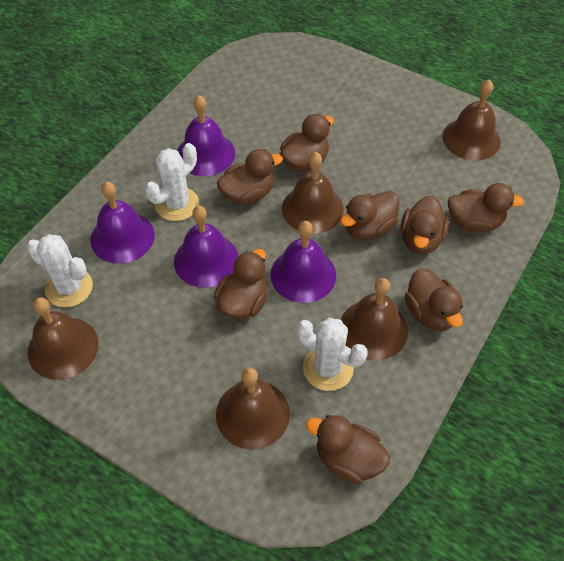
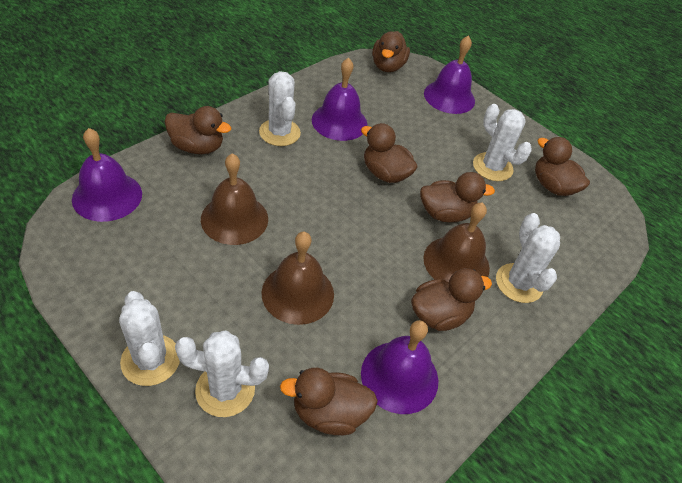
brown bell: [28,297,99,380] [216,367,290,449] [282,152,344,234] [340,278,408,360] [442,80,501,160] = 5 -> [201,153,268,245] [261,232,334,325] [423,202,490,282] = 3
brown duck: [214,249,268,319] [217,149,283,205] [280,114,334,172] [306,415,390,484] [340,191,399,240] [401,196,449,254] [405,268,463,331] [448,183,524,232] = 8 -> [165,106,232,154] [280,368,378,435] [361,123,418,183] [372,31,410,72] [411,268,492,331] [420,172,495,222] [535,137,590,196] = 7
white cactus: [27,234,93,307] [145,143,199,221] [297,318,368,391] = 3 -> [119,291,180,386] [175,330,269,417] [259,71,301,146] [473,104,532,181] [496,213,560,303] = 5

